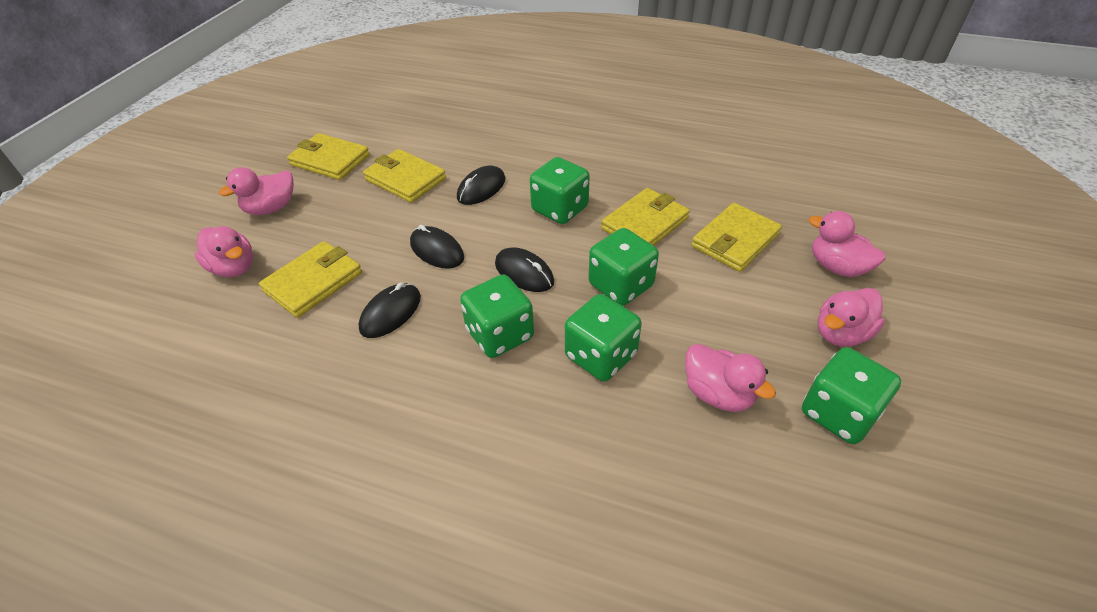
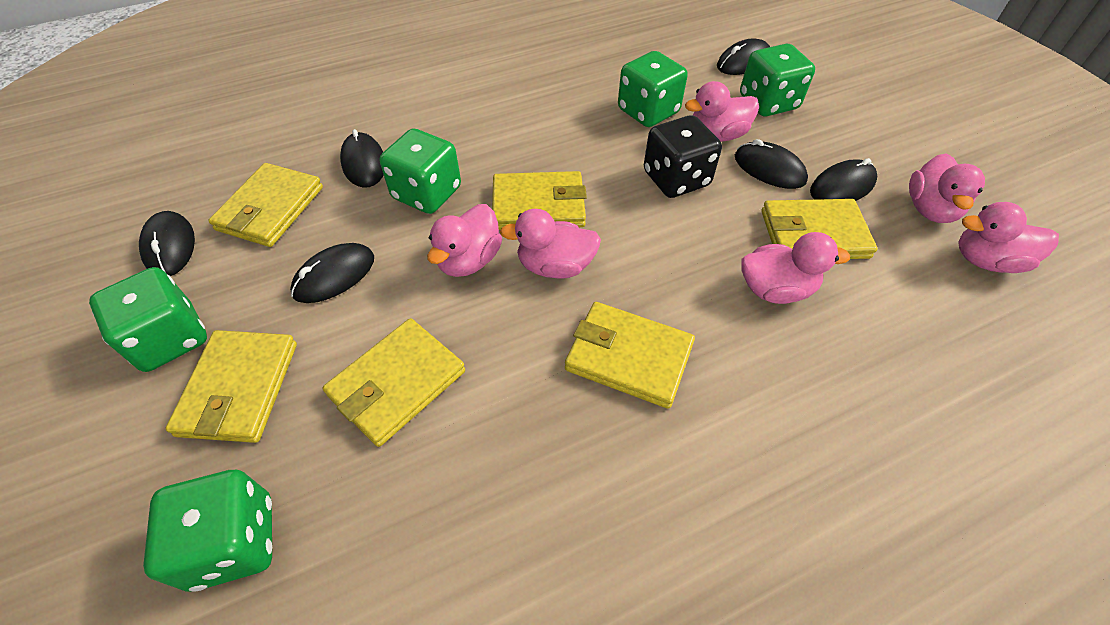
black dice: none = 0 -> [644,115,722,198] = 1
black mouse: [359,282,421,338] [410,225,464,269] [457,166,505,205] [495,247,554,292] = 4 -> [139,211,195,276] [290,243,374,303] [340,129,383,188] [717,38,770,75] [735,139,808,189] [810,158,877,201] = 6
pink duck: [194,226,253,277] [219,167,294,215] [685,344,776,412] [809,211,885,277] [818,288,885,347] = 5 -> [427,204,502,277] [500,209,601,279] [685,81,759,142] [741,232,850,304] [909,153,985,223] [958,202,1059,273] = 6
yellow wallet: [259,241,362,318] [287,133,370,180] [363,149,446,203] [601,188,690,246] [691,203,782,272] = 5 -> [165,330,297,443] [208,163,323,247] [323,318,465,447] [492,171,587,230] [565,302,695,409] [761,199,878,259] = 6

